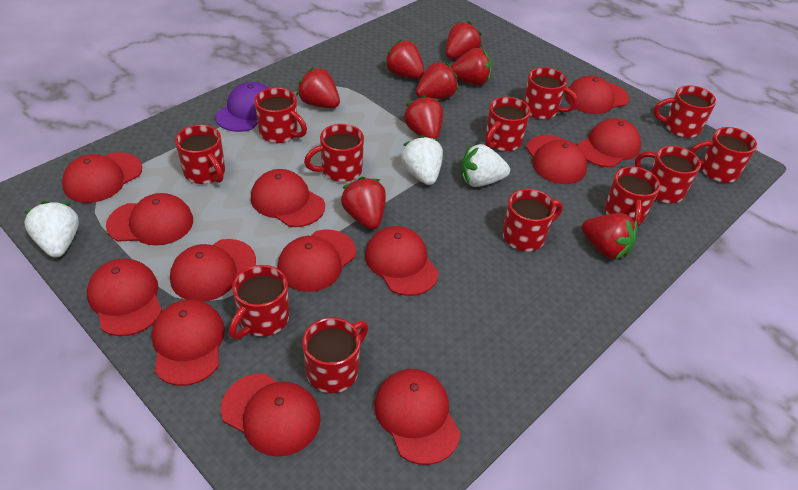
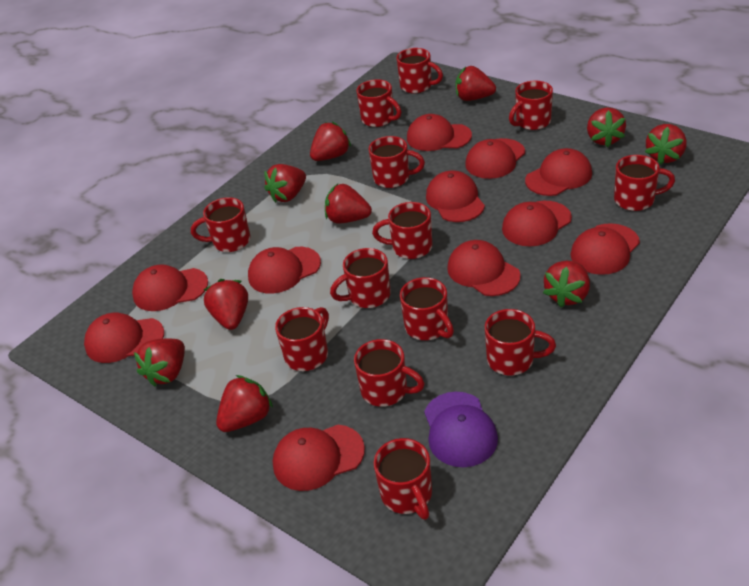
red cap: [62,152,142,203] [87,259,162,336] [106,193,193,246] [152,300,225,386] [170,239,256,302] [221,373,321,457] [251,169,325,227] [277,230,356,292] [365,226,439,296] [374,369,460,465] [526,135,587,184] [565,75,629,114] [578,118,641,167] = 13 -> [84,313,164,363] [132,264,208,311] [248,247,321,294] [273,425,365,491] [407,114,472,151] [426,170,485,222] [447,240,520,296] [465,138,525,179] [502,201,572,246] [525,148,592,196] [570,223,640,275] = 11
red mug: [175,125,225,184] [229,265,289,339] [254,88,307,143] [302,318,368,393] [304,124,364,182] [485,97,530,151] [502,189,563,251] [524,67,578,119] [604,166,660,227] [635,146,701,203] [654,85,716,138] [690,127,757,183] = 12 -> [191,197,250,252] [275,307,329,371] [330,248,391,308] [354,339,425,407] [356,79,401,127] [369,136,425,188] [372,202,432,259] [374,438,432,520] [396,48,443,94] [400,277,454,340] [485,309,556,375] [509,81,553,130] [614,155,675,211] = 13
red strawberry: [296,67,340,108] [341,177,386,230] [384,39,425,79] [404,95,443,139] [416,61,459,99] [446,21,482,59] [450,48,492,85] [582,213,637,259] = 8 -> [134,338,185,387] [204,279,248,330] [216,375,273,432] [264,164,306,203] [310,122,351,161] [325,184,372,223] [456,66,496,101] [543,261,590,307] [587,107,626,147] [645,124,687,165] = 10
white strawberry: [24,201,79,258] [401,135,443,185] [461,144,510,187] = 3 -> none = 0

